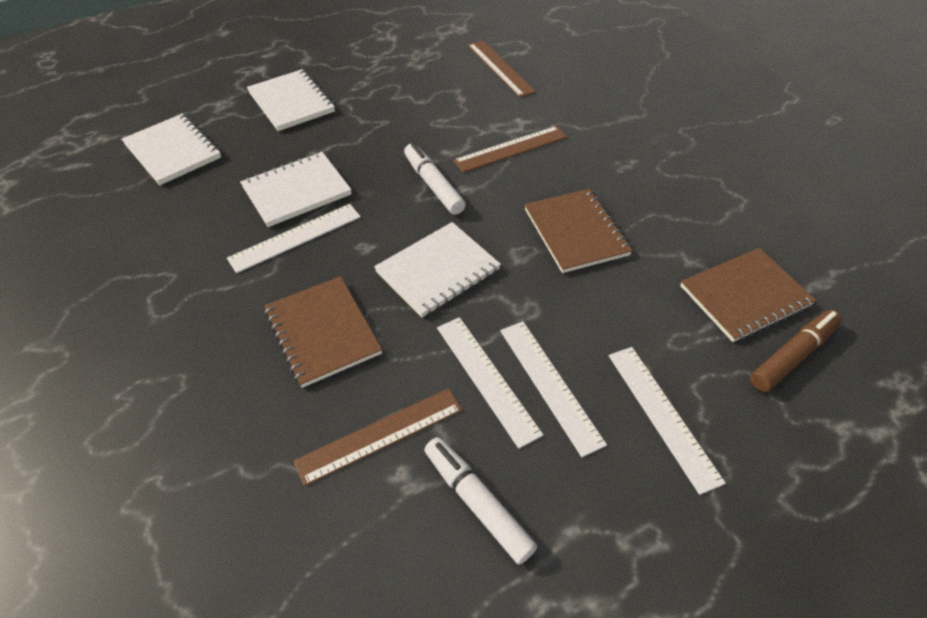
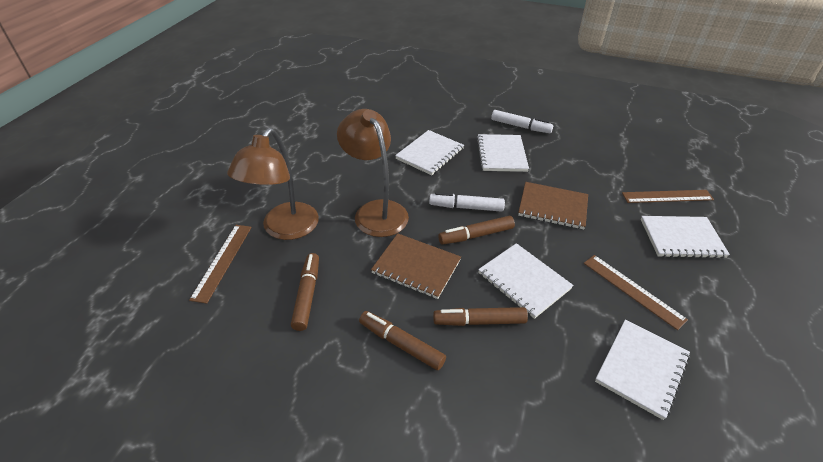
brown lamp: none = 0 -> [227,128,319,240] [337,109,409,237] = 2
brown marker: [750,310,842,392] = 1 -> [291,253,319,331] [359,311,446,370] [433,307,528,326] [438,216,515,245] = 4
brown notebook: [264,276,382,388] [524,189,633,273] [680,248,816,342] = 3 -> [371,233,461,299] [518,182,588,229] = 2
white notebook: [121,114,221,185] [240,152,352,227] [247,69,335,131] [374,222,501,318] = 4 -> [395,130,464,175] [477,134,529,172] [478,243,574,319] [595,320,690,420] [641,216,730,258] = 5
white ruler: [227,204,361,273] [437,317,543,449] [500,321,607,457] [609,347,726,495] = 4 -> none = 0

